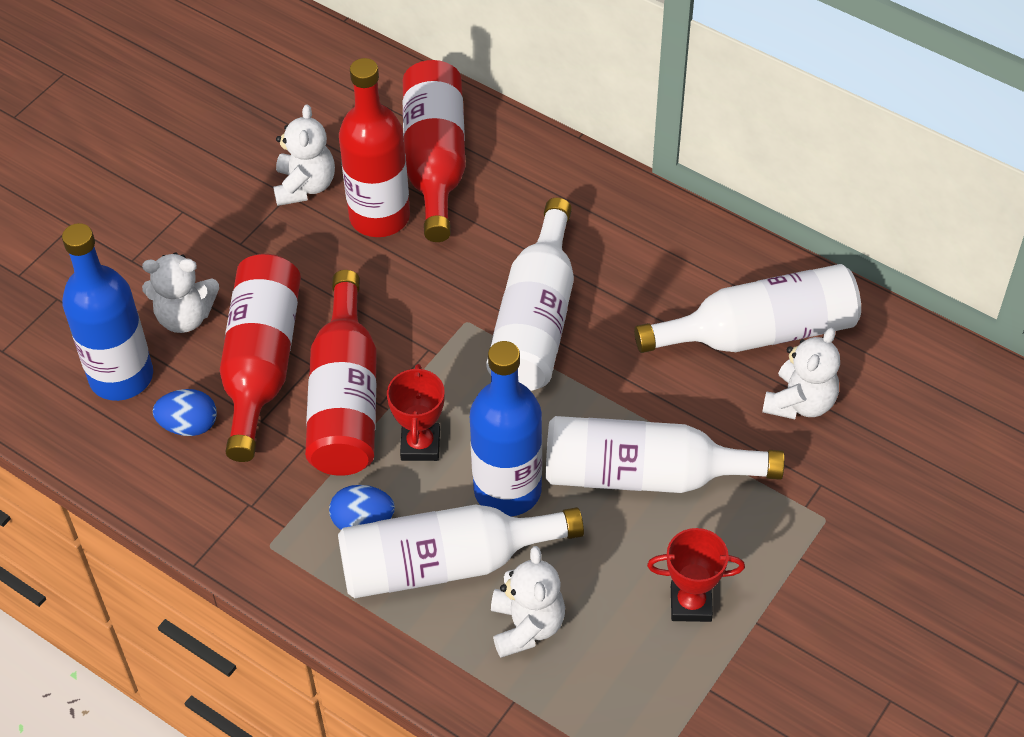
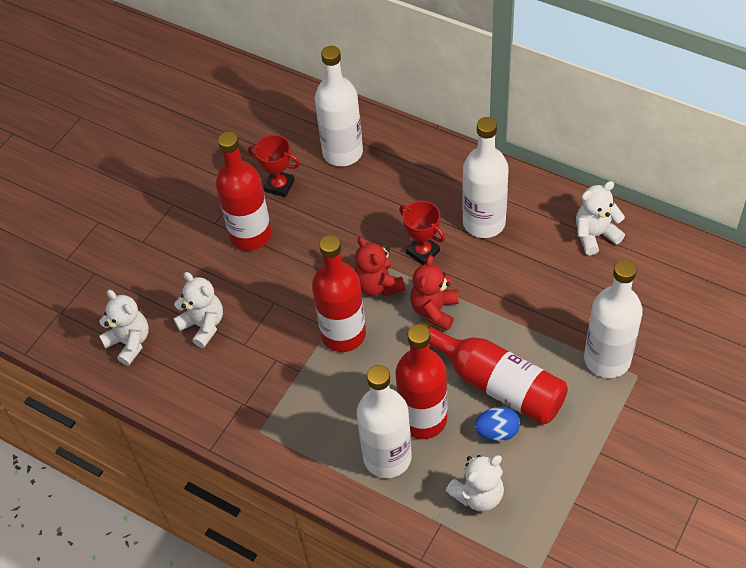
blue bottle: [62,223,153,401] [470,341,542,516] = 2 -> none = 0
blue egg: [153,389,217,436] [329,485,395,530] = 2 -> [474,407,520,441] = 1
red teddy bear: none = 0 -> [355,236,405,296] [410,255,458,331] = 2

